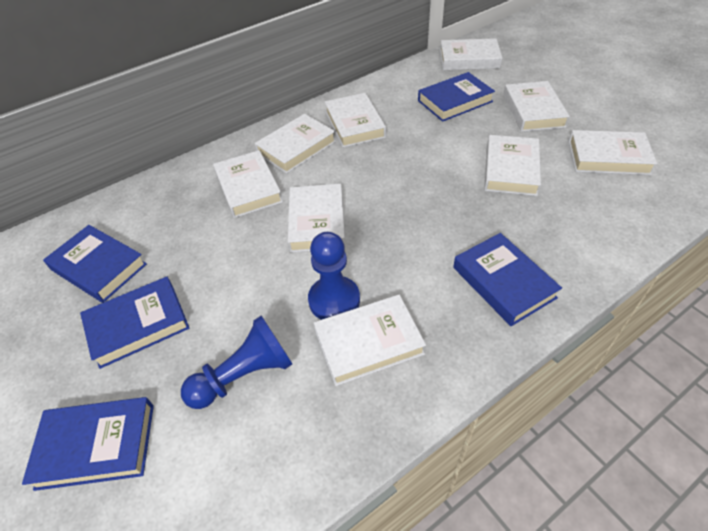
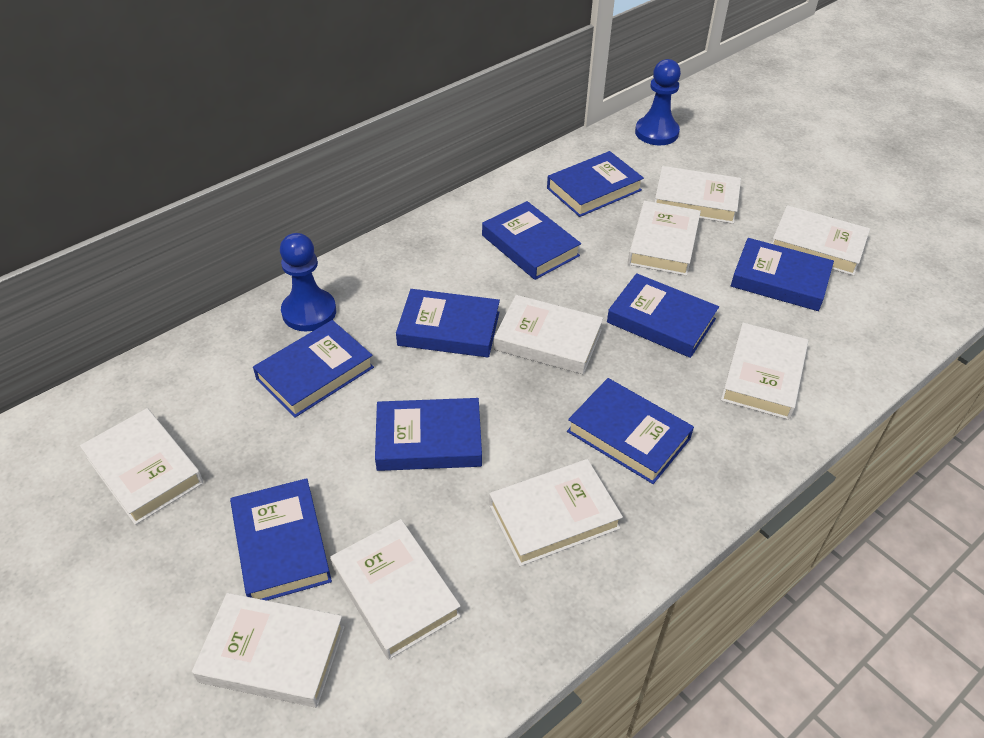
blue book: [22,397,154,491] [43,225,147,303] [80,277,189,369] [418,72,495,122] [453,233,562,326] = 5 -> [230,478,332,601] [253,320,374,418] [375,398,482,471] [396,289,500,358] [482,201,581,280] [547,151,644,217] [567,378,694,484] [607,273,719,358] [731,238,834,311] = 9

